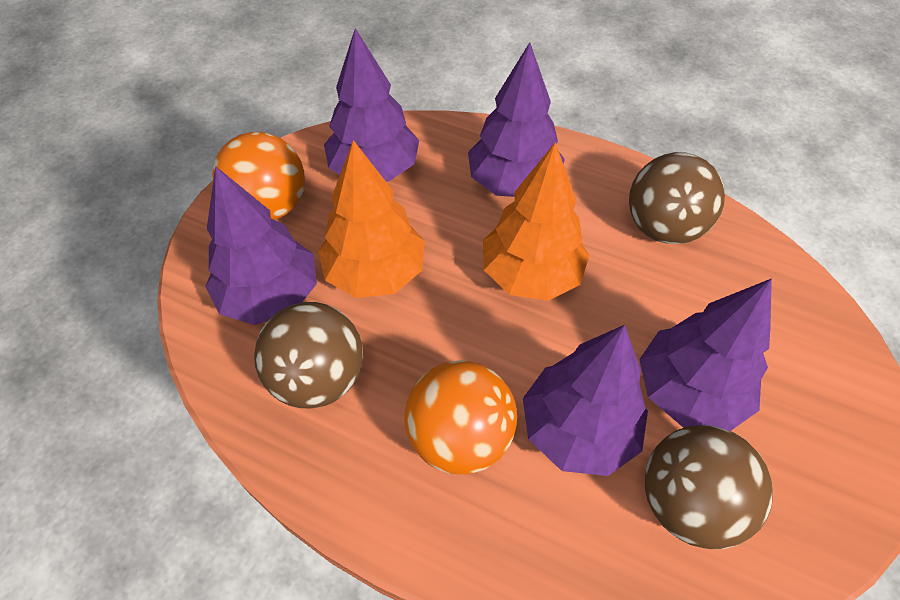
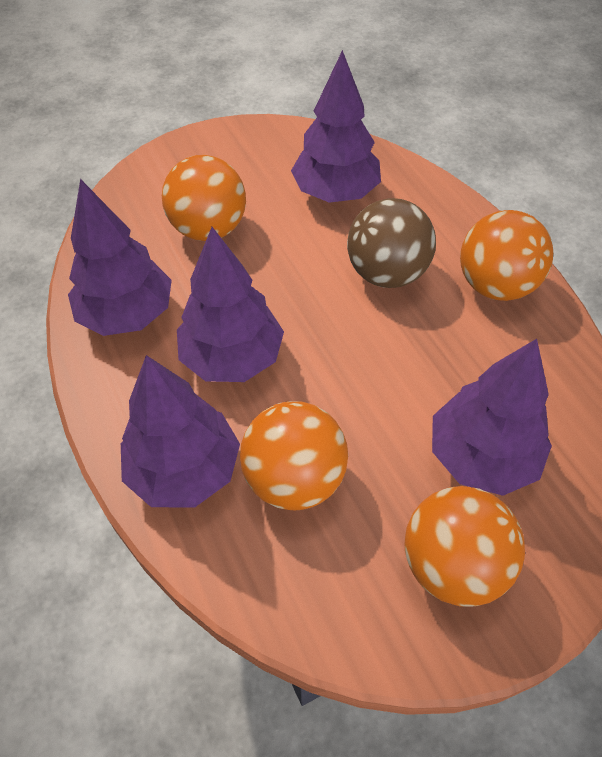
brown ball: [254,302,363,408] [629,152,725,244] [645,425,773,549] = 3 -> [347,198,436,288] = 1
orange ball: [212,132,305,220] [404,360,517,475] = 2 -> [162,155,246,241] [240,401,348,510] [404,486,525,607] [460,210,553,301] = 4
orange tree: [318,140,425,298] [483,142,589,301] = 2 -> none = 0

